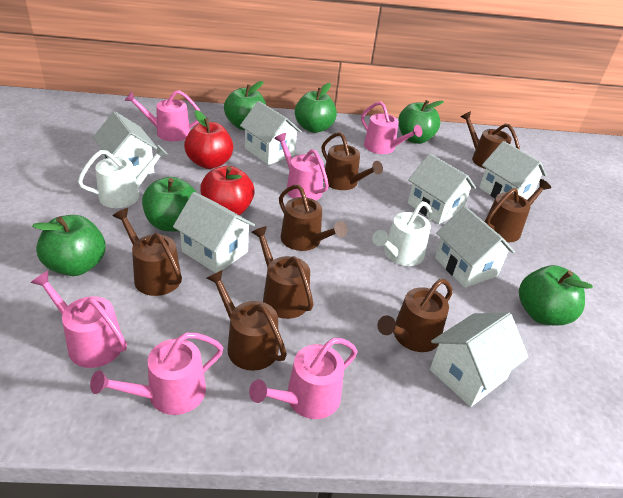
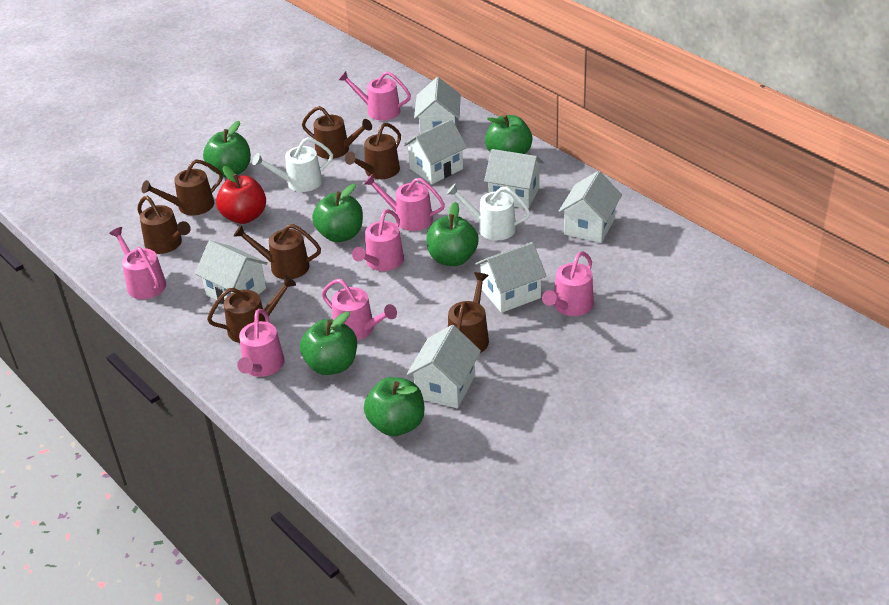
brown watering can: [113,208,182,296] [206,270,287,371] [251,226,313,319] [279,185,347,251] [322,132,383,190] [377,279,452,352] [460,111,520,169] [484,179,551,242] = 8 -> [137,196,191,254] [142,159,223,215] [207,275,296,343] [234,224,321,279] [302,106,372,159] [345,123,401,179] [448,272,489,353] = 7
pink watering can: [31,271,127,368] [90,332,224,415] [124,90,201,141] [249,338,357,419] [274,133,329,201] [361,101,423,154] = 6 -> [109,227,166,299] [237,309,285,377] [322,279,397,340] [339,71,411,121] [352,209,404,271] [364,174,445,231] [542,251,594,316] = 7
red apple: [184,110,233,169] [200,166,255,215] = 2 -> [216,166,266,224] = 1

